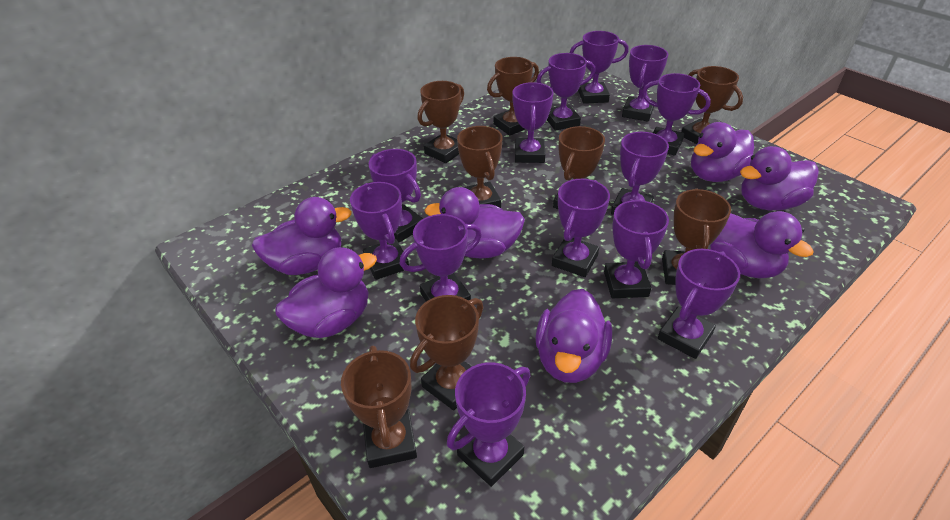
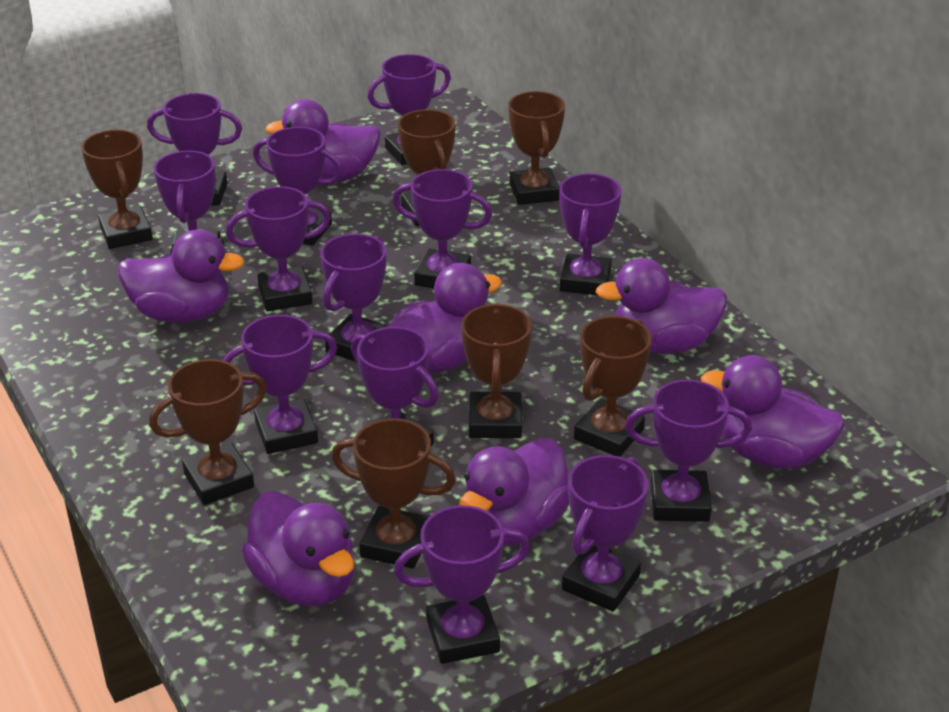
brown trophy: [341,346,417,468] [410,295,483,410] [418,81,464,163] [457,126,502,208] [487,57,539,136] [553,126,605,209] [662,188,731,285] [681,66,743,144] = 8 -> [81,129,153,249] [149,359,266,505] [332,419,456,569] [398,109,456,226] [461,303,532,438] [508,91,565,205] [574,316,652,457] = 7

